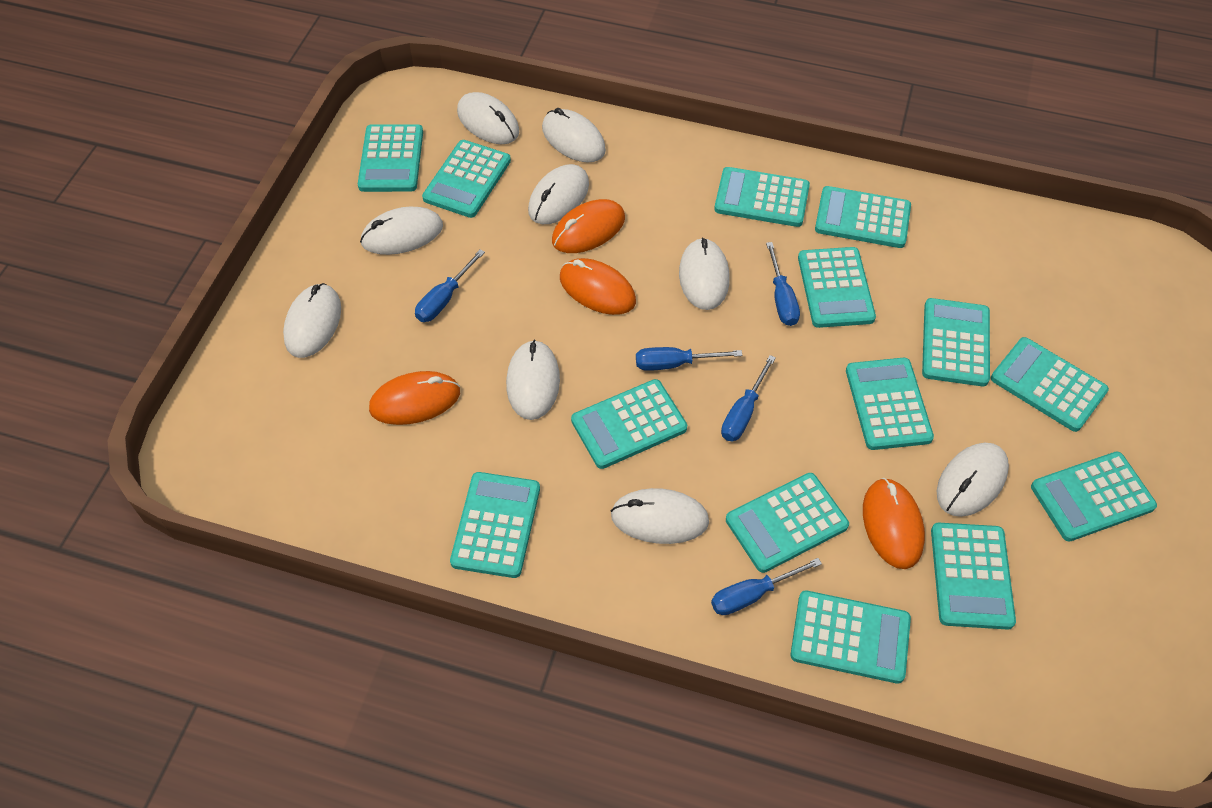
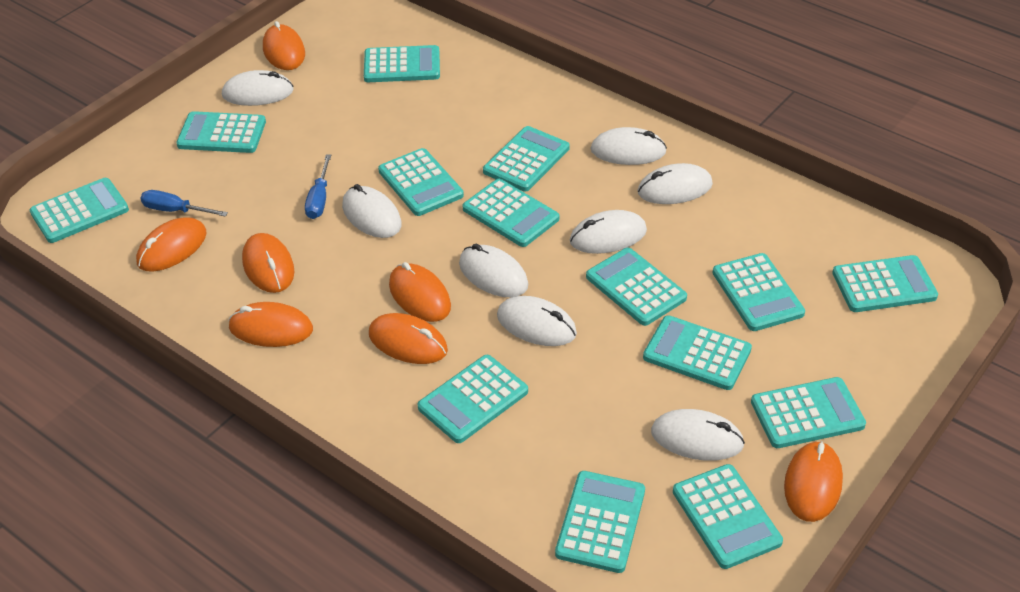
blue screwdriver: [415,250,485,322] [636,347,742,371] [711,558,822,615] [721,355,776,441] [766,242,800,326] = 5 -> [140,190,228,217] [305,154,331,219] = 2
orange mouse: [369,371,460,425] [552,199,625,253] [560,258,636,315] [863,478,925,569] = 4 -> [136,217,207,272] [228,302,313,347] [242,233,294,293] [263,21,305,70] [369,313,448,364] [389,262,451,322] [784,441,843,522] = 7
white mouse: [283,283,341,358] [360,207,443,255] [457,92,519,144] [506,340,560,420] [528,164,589,224] [542,108,606,163] [611,488,709,544] [679,238,730,310] [937,443,1009,517] = 9 -> [222,70,294,106] [342,184,402,238] [459,244,528,297] [497,296,577,346] [570,210,647,254] [590,127,667,165] [637,163,713,204] [651,409,745,461] = 8

